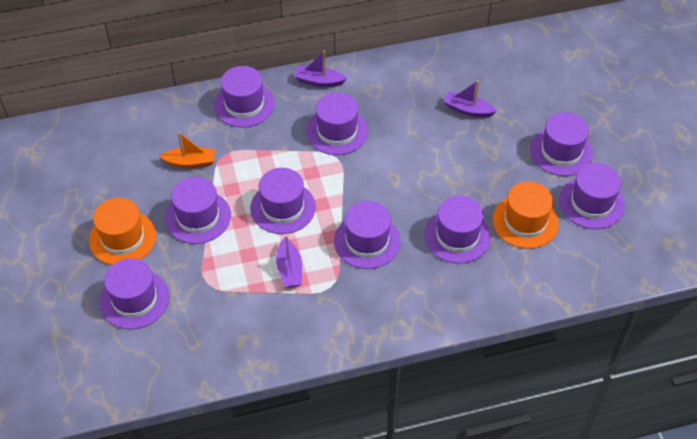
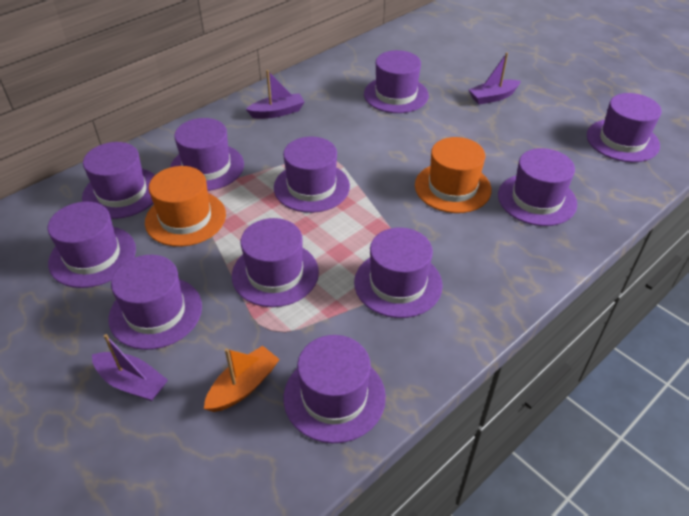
purple hat: [100,258,169,329] [165,177,231,244] [214,66,275,127] [250,168,316,234] [306,92,368,155] [334,201,401,269] [424,196,491,264] [530,112,593,176] [559,163,625,229] = 9 -> [48,202,136,288] [82,142,155,219] [109,255,202,350] [170,118,244,191] [232,218,319,307] [274,137,350,213] [284,335,386,443] [354,227,443,318] [364,50,429,113] [498,148,577,226] [587,93,661,162] = 11

